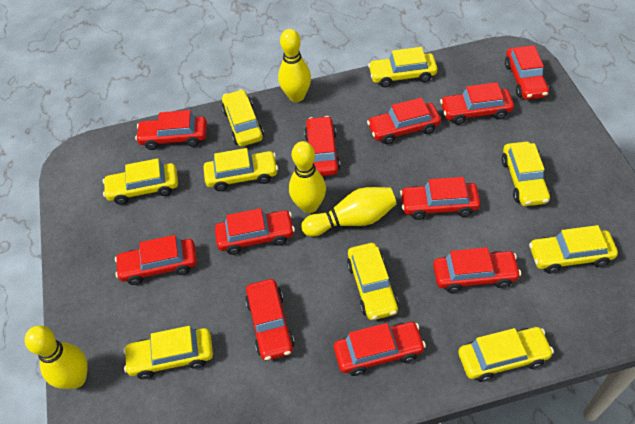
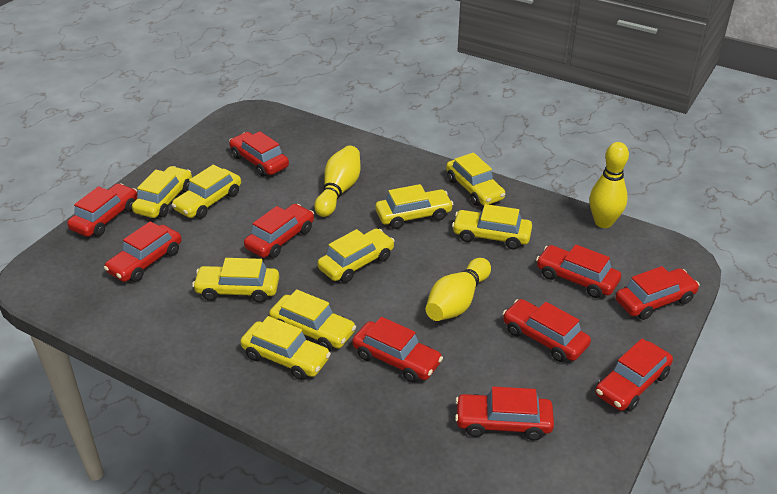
red car: [115,235,197,285] [135,110,207,150] [215,208,295,255] [245,279,295,361] [304,116,340,176] [334,322,426,376] [367,98,441,144] [400,177,480,220] [433,247,521,293] [440,82,514,125] [505,45,549,100] = 11 -> [67,183,137,237] [104,221,182,282] [229,131,289,177] [244,204,314,258] [352,317,443,383] [455,387,554,440] [503,299,591,362] [536,244,621,298] [595,339,673,411] [615,266,700,320] = 10
yellow bowling pin: [25,325,88,389] [278,29,311,102] [289,141,326,213] [301,187,397,237] = 4 -> [314,146,361,217] [426,258,491,321] [589,142,629,228] = 3

